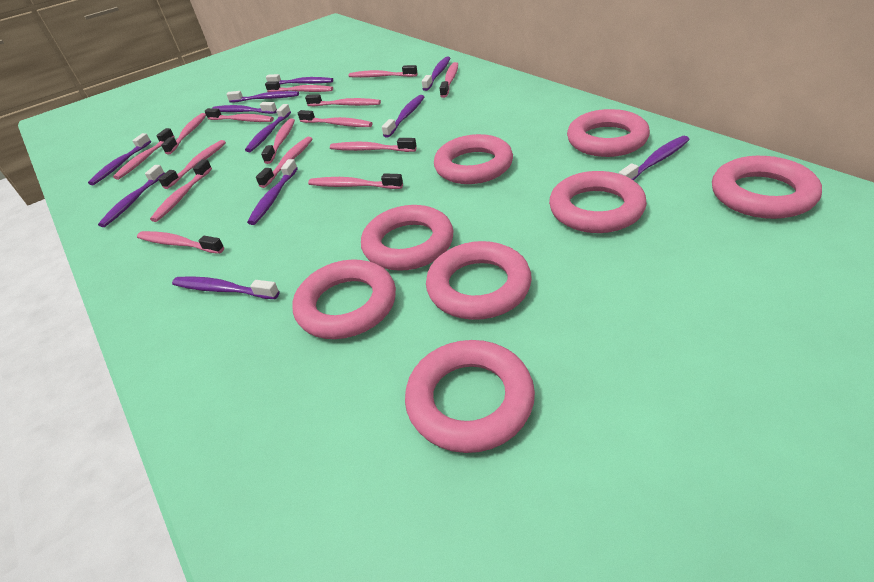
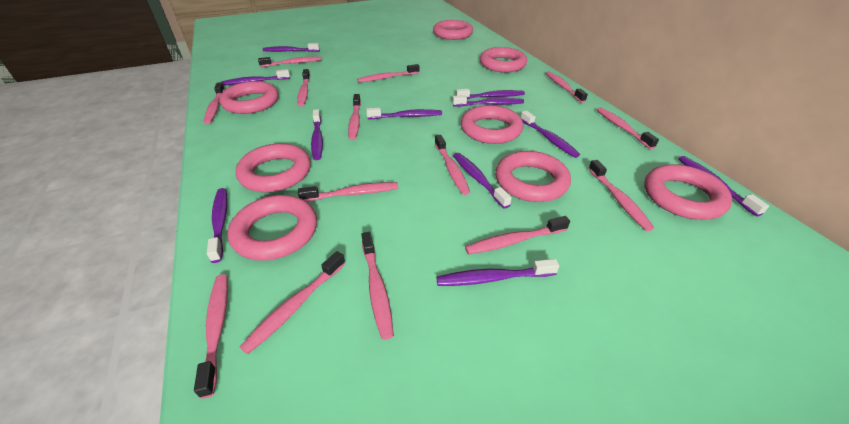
pink toothbrush: [113,128,175,180] [137,231,224,254] [150,159,212,222] [158,140,226,189] [161,113,206,154] [205,108,274,122] [256,137,312,188] [261,118,295,164] [265,81,333,92] [298,110,372,127] [305,94,381,106] [308,173,403,189] [330,138,417,152] [348,65,417,78] [440,62,458,98] = 15 -> [194,274,228,399] [204,82,225,124] [240,251,345,354] [258,57,321,67] [297,69,310,107] [298,182,398,202] [348,94,361,140] [357,64,419,83] [361,232,394,340] [435,135,470,195] [465,216,570,255] [546,71,588,103] [588,160,654,231] [596,107,659,149] = 14

